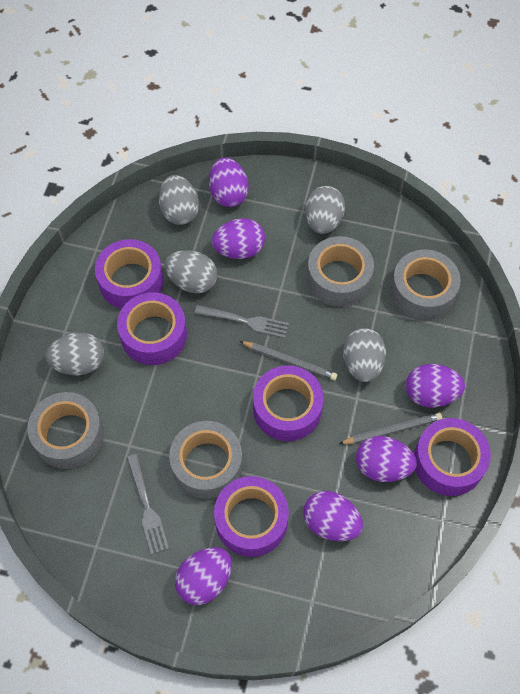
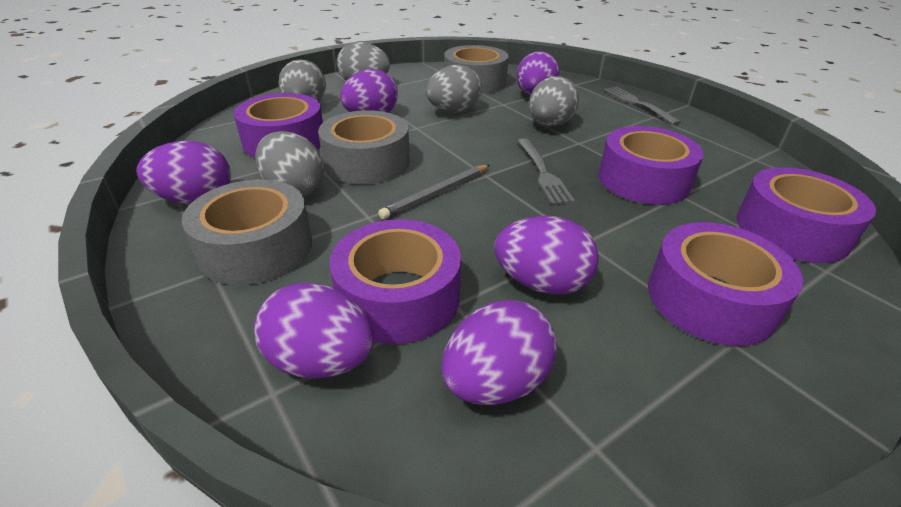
grey pencil: [240,341,337,380] [339,413,442,444] = 2 -> [378,165,490,219] = 1
grey tape: [28,392,104,469] [169,421,243,499] [307,236,374,307] [390,250,461,320] = 4 -> [182,180,312,285] [318,110,410,184] [444,45,509,94] = 3

